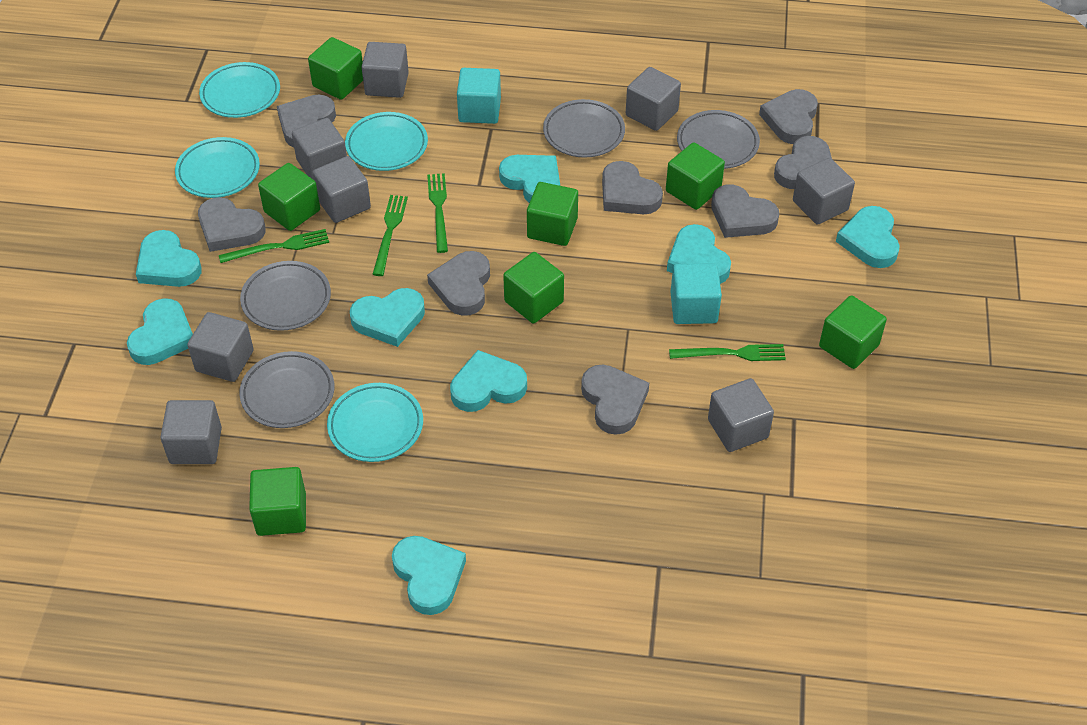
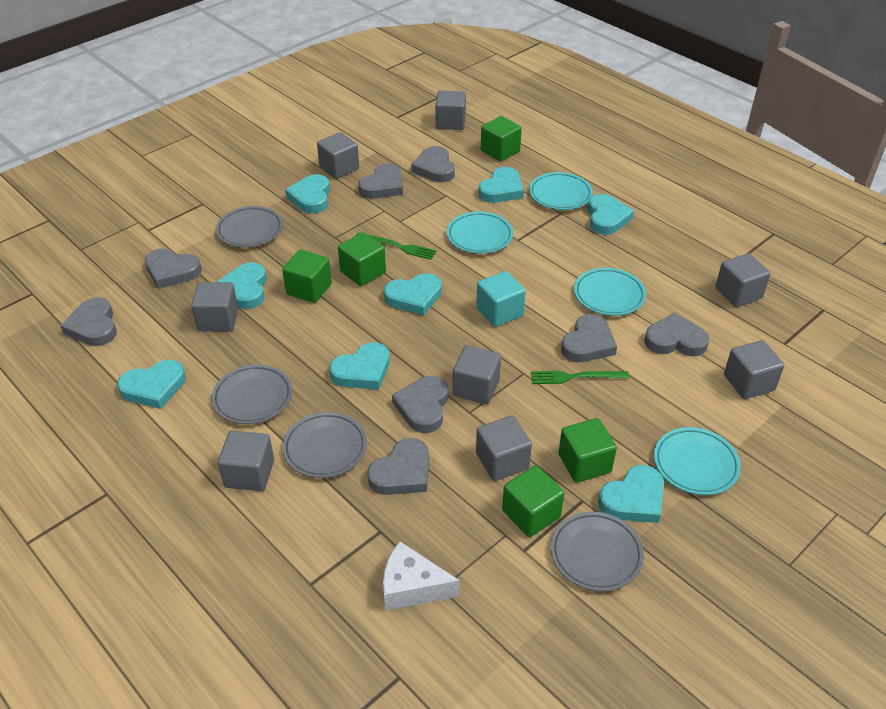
green cube: [249,467,306,536] [258,163,320,231] [308,37,363,100] [503,252,564,323] [527,182,578,246] [666,142,725,210] [819,295,887,369] = 7 -> [282,249,332,303] [338,232,386,286] [481,116,522,161] [502,465,564,537] [558,418,617,483] = 5
green fork: [219,229,329,263] [372,195,408,276] [427,173,448,253] [669,344,786,361] = 4 -> [356,233,437,260] [531,371,629,384] = 2
turquoise cube: [457,68,501,124] [671,263,722,324] = 2 -> [476,271,526,327] = 1
white cheese: none = 0 -> [383,542,460,611] = 1

